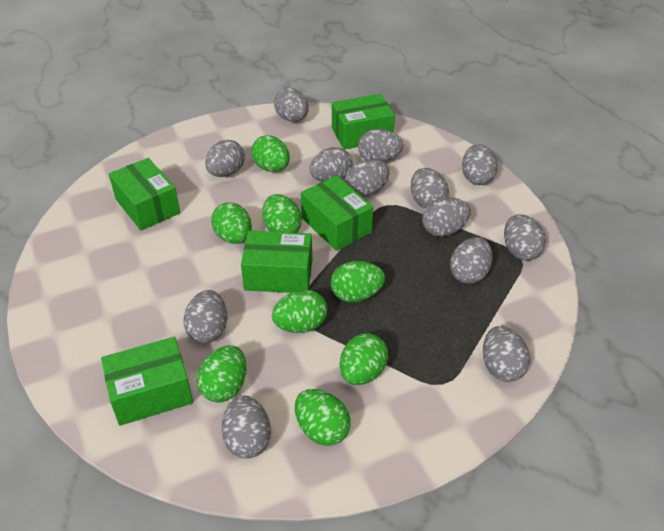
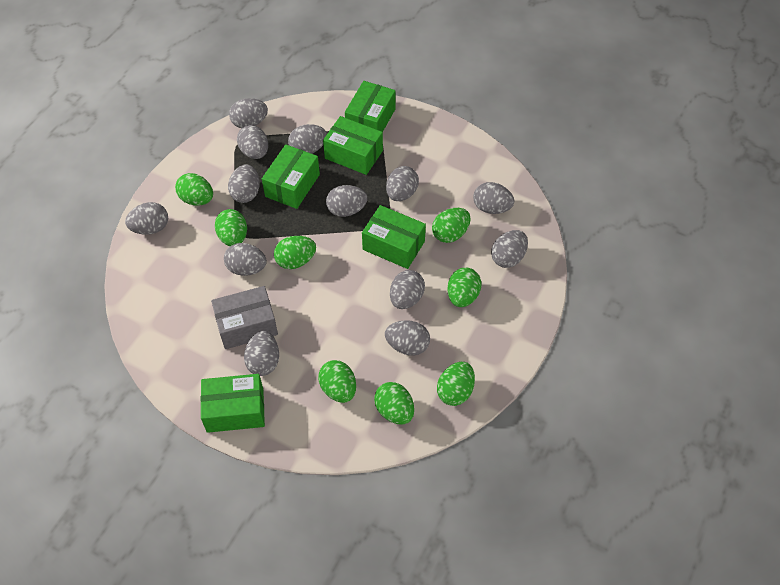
grey box: none = 0 -> [211,286,278,349] = 1

